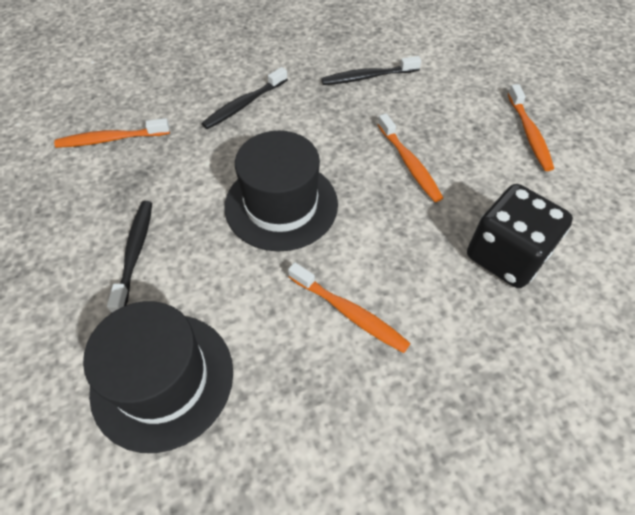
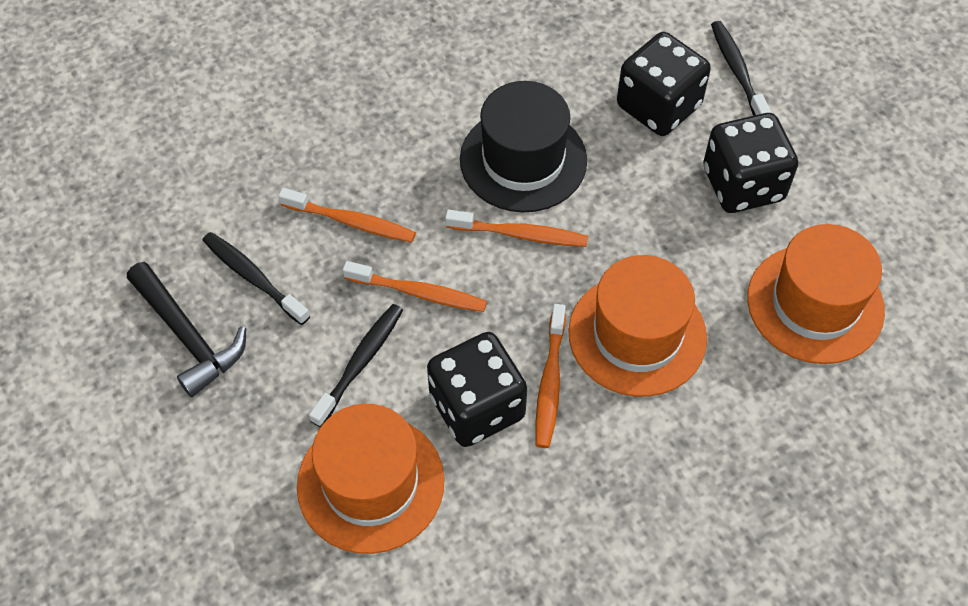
black dice: [467,184,573,288] = 1 -> [427,332,527,447] [617,32,711,136] [703,113,798,213] = 3
black hammer: none = 0 -> [127,262,246,397] = 1
black hat: [83,301,233,453] [224,131,338,252] = 2 -> [460,81,587,212] = 1
orange hat: none = 0 -> [297,404,445,554] [569,255,707,397] [747,224,885,364] = 3

